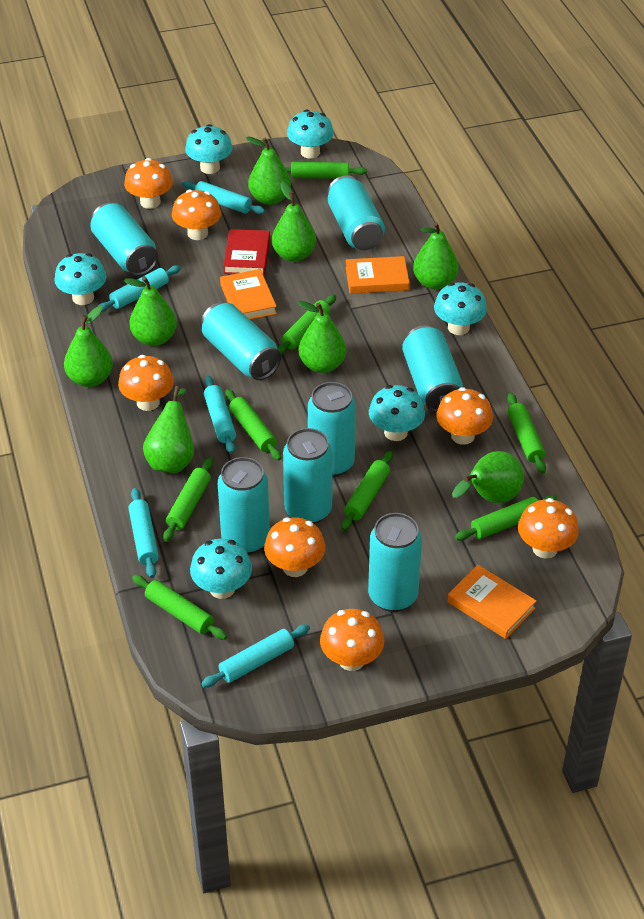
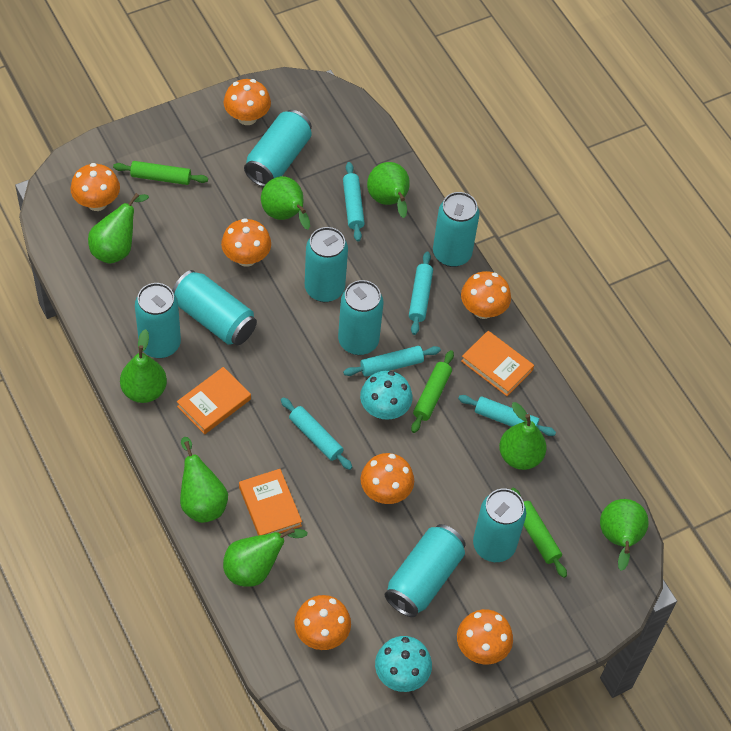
green rolling pin: [132,575,227,640] [163,458,213,542] [225,389,282,461] [277,295,336,355] [285,162,367,179] [341,451,393,531] [455,495,557,541] [507,393,546,474] = 8 -> [113,161,208,185] [411,350,454,433] [510,488,567,578] = 3
red book: [223,229,270,276] = 1 -> none = 0
turquoise mushroom: [54,253,107,305] [185,124,232,174] [190,538,252,599] [287,109,334,158] [369,385,425,441] [434,282,487,335] = 6 -> [360,371,412,420] [375,636,432,692] = 2

